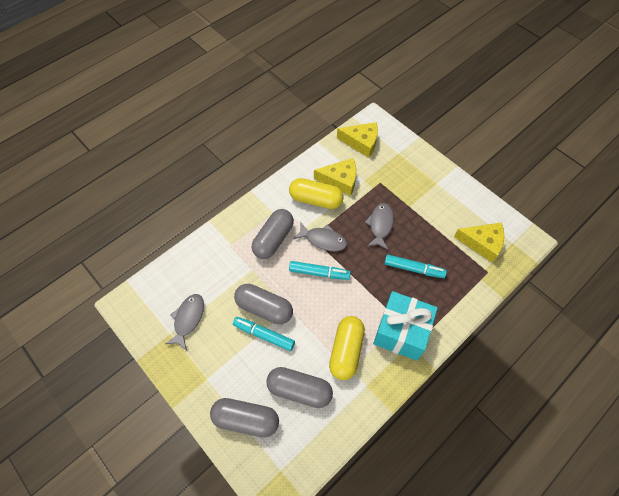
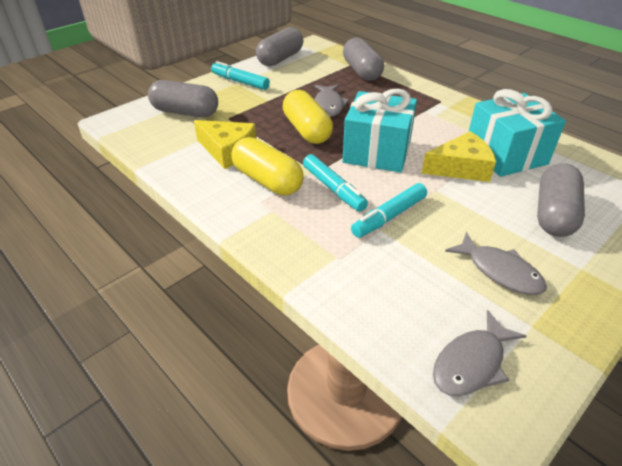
turquoise gift: [373,291,438,361] = 1 -> [343,89,417,173] [469,89,566,177] = 2
yellow cheese: [314,158,356,196] [337,122,378,157] [454,222,504,263] = 3 -> [194,120,257,169] [421,131,496,182] = 2

